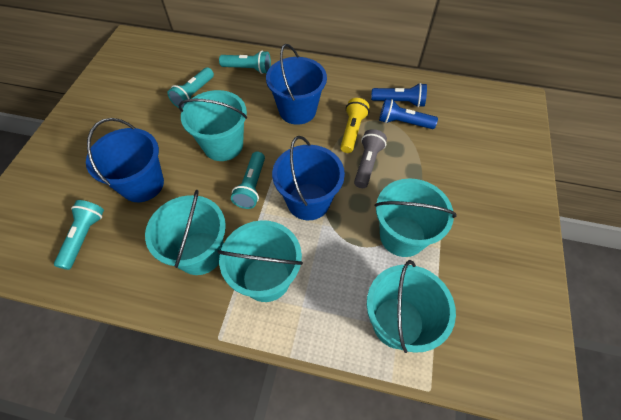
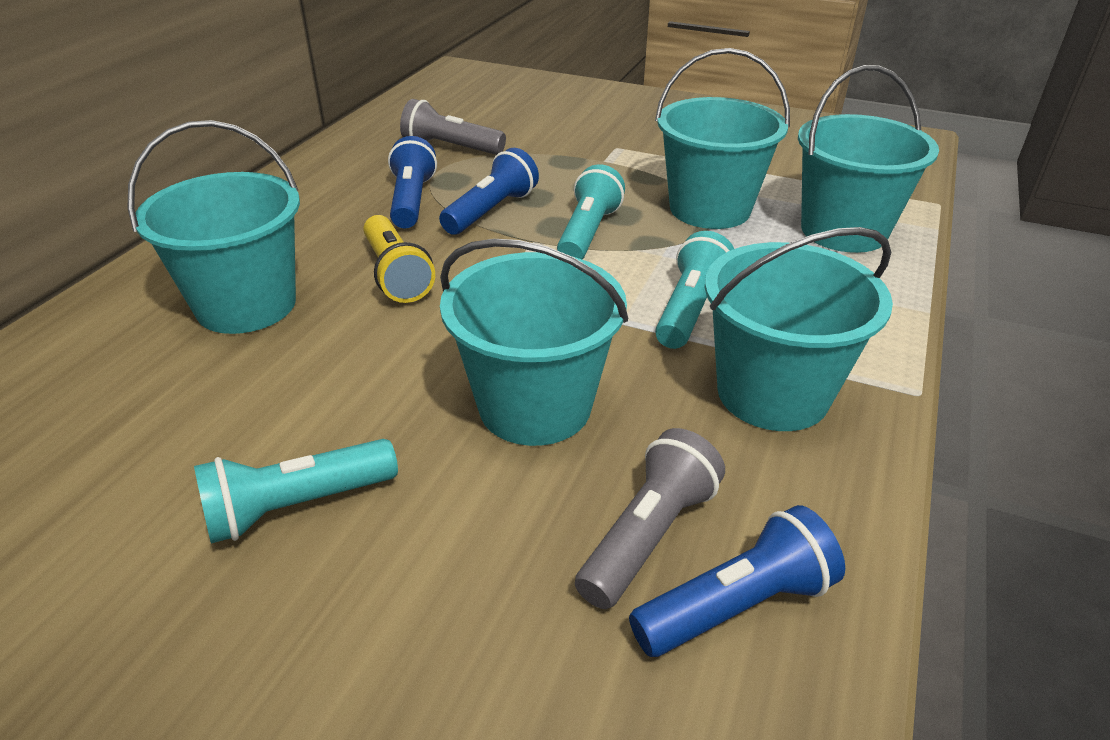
blue bucket: [86,118,164,202] [266,44,327,125] [272,136,345,220] = 3 -> none = 0
blue flashlight: [371,83,427,107] [379,99,438,129] = 2 -> [388,136,437,229] [439,148,539,235] [629,505,845,657] = 3
grey flashlight: [354,129,387,188] = 1 -> [400,99,506,155] [575,428,725,609] = 2
turquoise flashlight: [54,200,104,270] [167,67,214,109] [219,51,271,74] [231,152,265,209] = 4 -> [194,439,398,543] [557,164,625,260] [655,231,734,349] = 3

